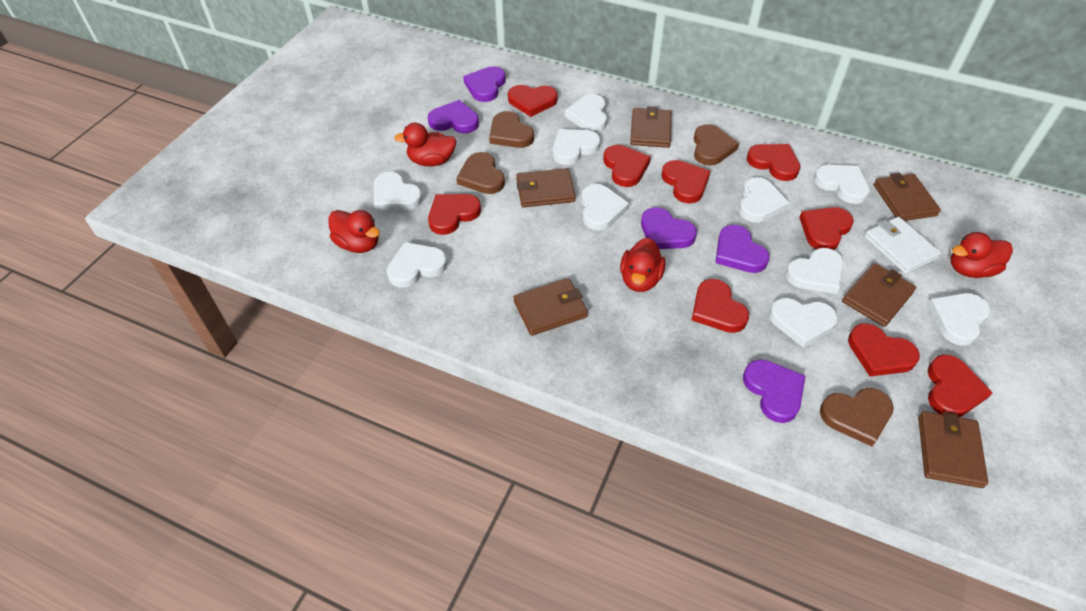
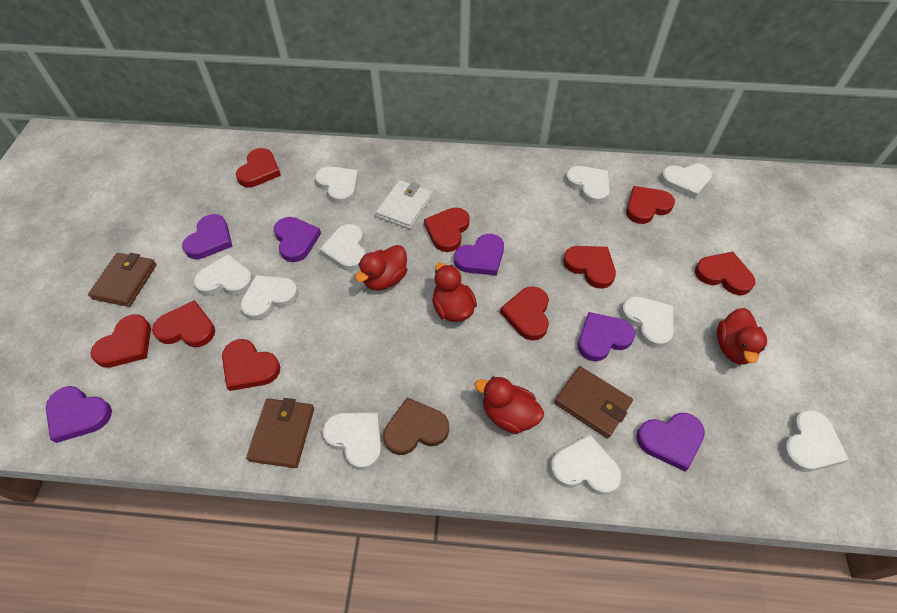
brown heart: [456,152,505,194] [489,111,534,148] [694,124,739,166] [820,388,894,447] = 4 -> [383,397,449,455] = 1
brown wallet: [513,278,588,336] [516,168,576,207] [630,106,671,148] [842,263,916,327] [874,173,941,221] [918,411,988,488] = 6 -> [88,253,157,307] [246,398,314,468] [554,366,633,438] = 3
purple heart: [428,100,479,133] [463,66,506,102] [641,207,697,249] [715,225,770,273] [743,359,805,423] = 5 -> [46,386,112,443] [182,214,233,259] [274,217,321,262] [454,234,504,276] [578,312,635,361] [636,413,705,471] = 6

